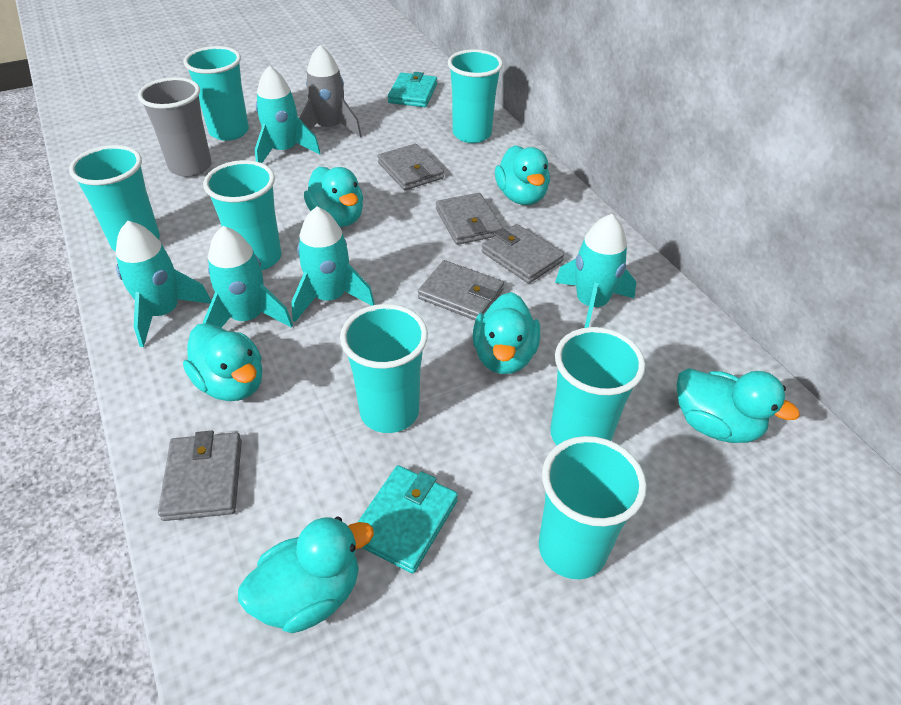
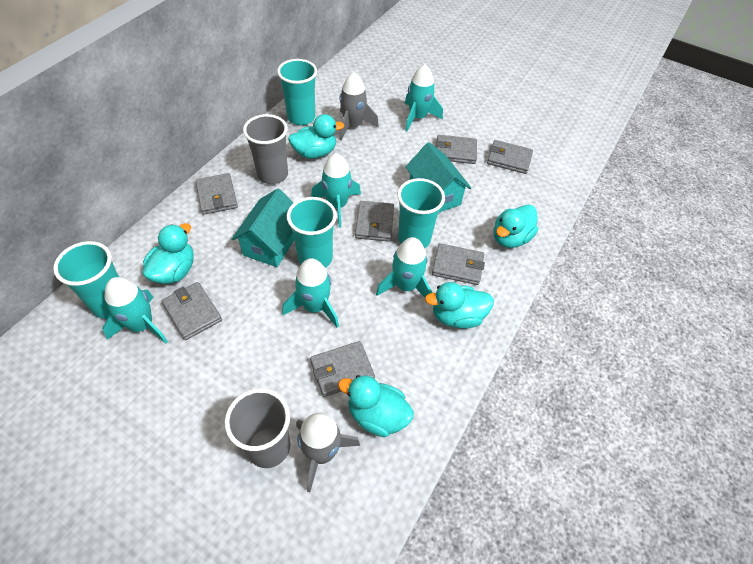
grey cup: [138,77,212,177] = 1 -> [225,388,290,468] [243,114,288,184] = 2
grey rocket: [299,45,361,137] = 1 -> [296,413,360,492] [339,72,379,141] = 2
grey wallet: [158,431,242,521] [377,144,444,190] [418,260,504,320] [436,193,503,245] [482,224,564,284] = 5 -> [162,282,222,340] [196,173,238,215] [310,341,375,397] [355,201,394,242] [432,243,485,285] [436,135,477,164] [487,140,533,174] = 7
turquoise cup: [69,145,160,252] [183,46,249,141] [203,160,281,271] [340,304,428,433] [448,50,503,143] [539,436,647,579] [550,327,645,445] = 7 -> [53,241,119,319] [277,59,317,125] [287,197,337,268] [397,178,445,248] = 4
turquoise duck: [183,323,263,401] [238,516,374,633] [304,167,363,227] [473,292,540,374] [495,145,550,205] [677,368,800,443] = 6 -> [143,223,194,284] [288,114,344,159] [338,375,414,437] [425,282,494,329] [494,205,538,248] = 5
turquoise house: none = 0 -> [232,188,294,267] [405,142,471,212] = 2
turquoise wallet: [358,465,458,574] [388,72,437,107] = 2 -> none = 0

